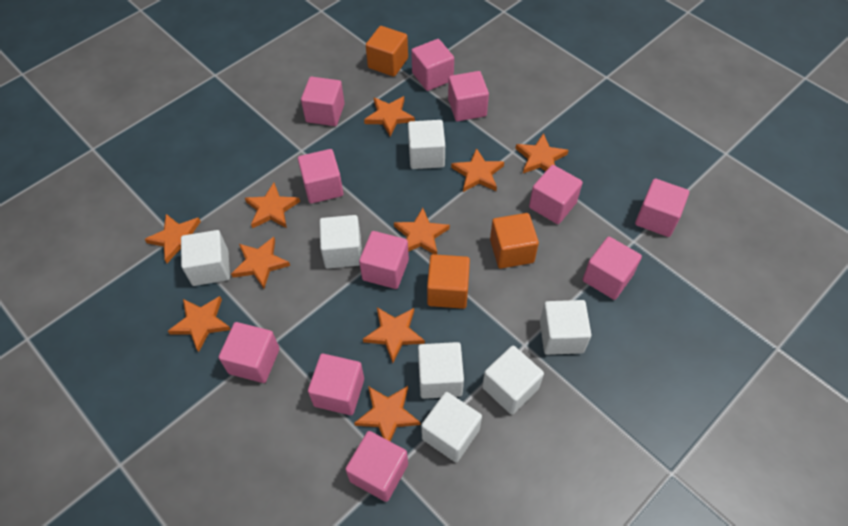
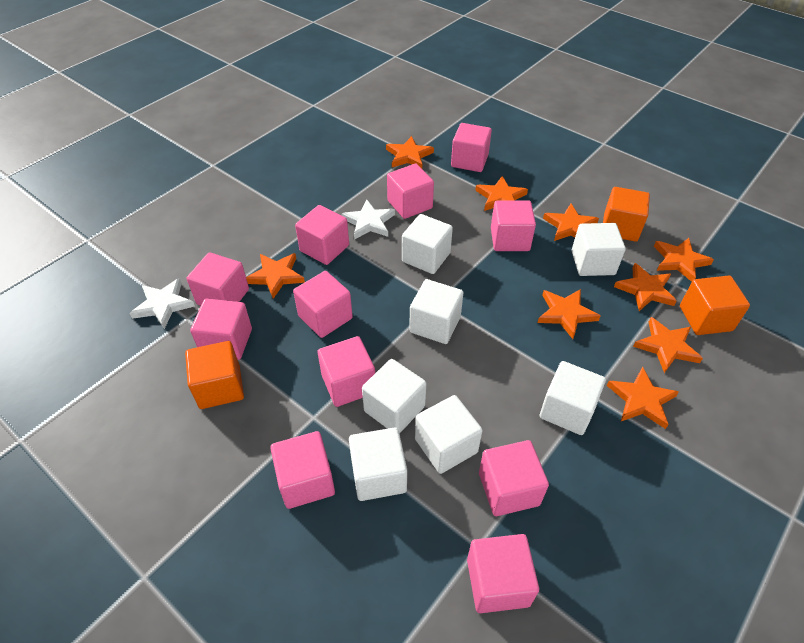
orange star: [145,214,201,263] [168,296,231,352] [231,237,290,288] [245,183,300,228] [354,386,420,441] [363,307,425,363] [364,96,415,136] [394,208,450,255] [451,148,504,192] [515,133,569,173] = 10 -> [246,253,305,299] [386,136,434,168] [475,176,528,211] [537,289,601,339] [543,204,599,241] [607,366,679,429] [614,263,677,311] [633,317,703,373] [654,238,714,282] = 9
white star: none = 0 -> [129,278,195,329] [341,199,395,240] = 2

